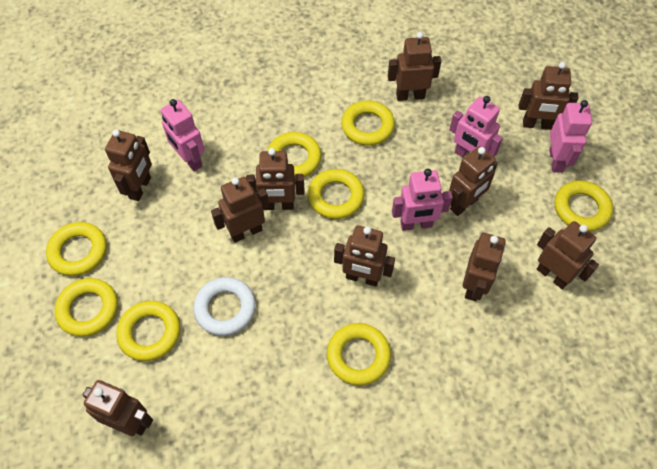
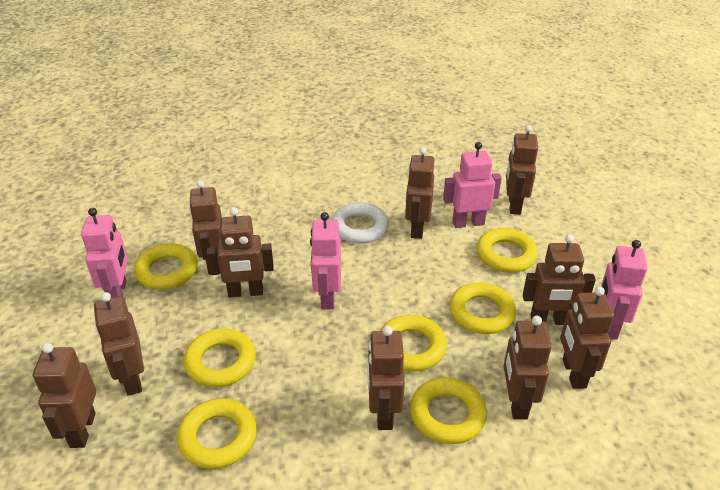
yellow ring: [46,222,107,276] [54,278,118,337] [116,301,180,361] [267,132,321,177] [308,169,364,219] [327,323,391,385] [341,100,395,146] [555,180,613,231] = 8 -> [134,243,198,290] [177,398,257,469] [184,328,256,387] [380,315,447,372] [410,377,487,444] [449,282,516,334] [476,228,538,272] = 7

